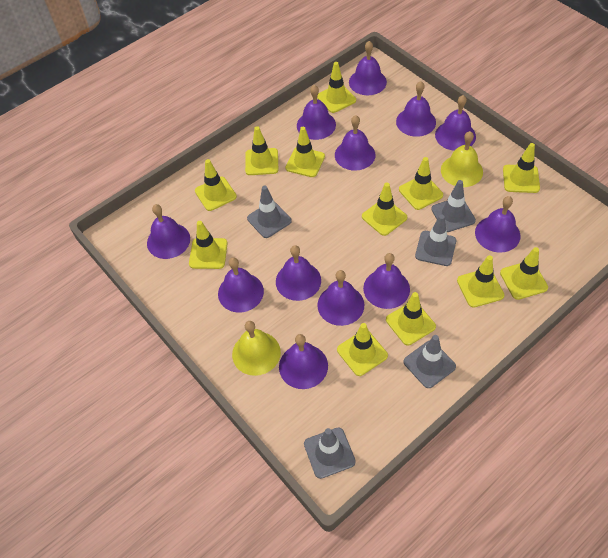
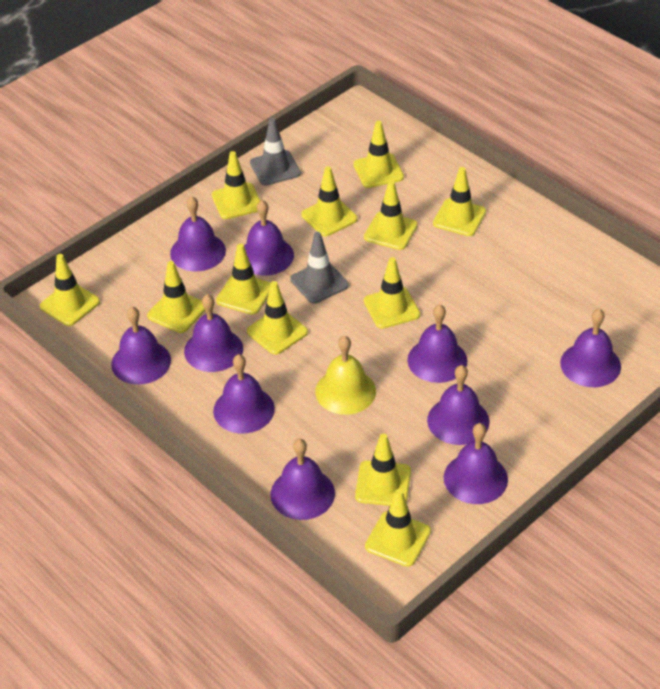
grey traffic cone: [247,186,292,238] [304,427,356,479] [403,335,456,388] [415,215,456,266] [431,180,476,232] = 5 -> [250,118,301,186] [290,232,349,304] = 2
purple bell: [147,204,190,259] [218,257,264,313] [276,245,321,301] [279,334,328,389] [297,85,336,140] [317,270,364,326] [335,115,375,171] [349,41,387,95] [363,253,410,309] [396,81,436,137] [435,95,476,151] [475,196,520,253] = 12 -> [111,307,171,385] [170,196,226,271] [184,294,243,372] [213,354,275,434] [244,200,294,276] [271,439,335,520] [407,304,467,383] [427,365,490,445] [444,423,508,504] [560,309,621,387] = 10
yellow bell: [232,321,281,376] [441,131,483,187] = 2 -> [315,336,376,415] = 1

